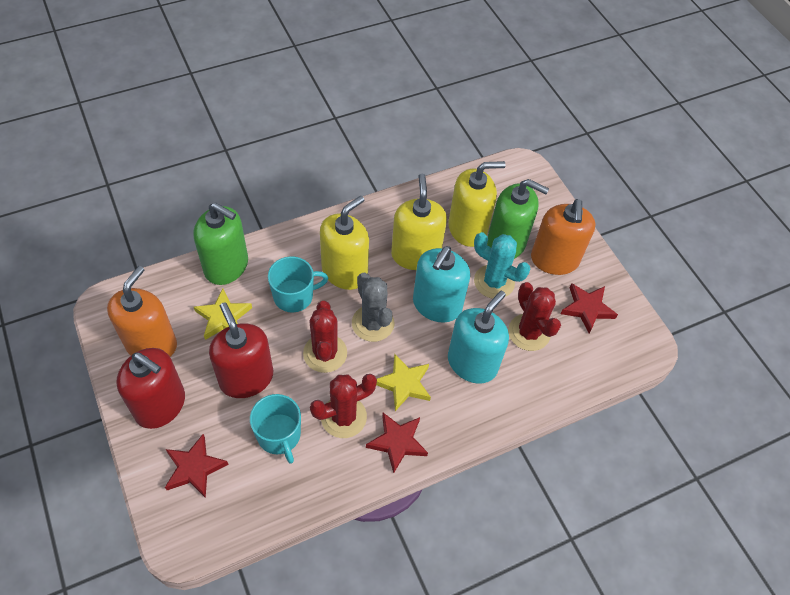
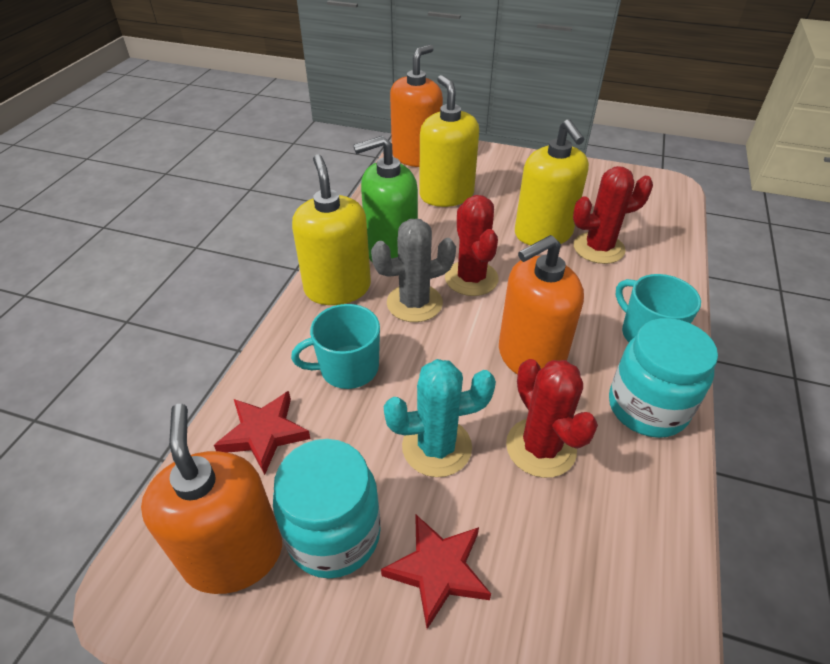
green soap dispenser: [193,202,248,285] [487,179,549,259] = 2 -> [353,136,418,263] = 1
orange soap dispenser: [107,266,177,357] [531,199,596,275] = 2 -> [141,404,282,594] [390,45,443,167] [499,235,584,375] = 3
red soap dispenser: [116,348,185,429] [209,302,273,398] = 2 -> none = 0
red star: [165,434,229,498] [366,413,428,473] [561,283,618,333] = 3 -> [214,391,311,475] [381,515,491,629] = 2
turquoise jar: none = 0 -> [273,439,381,579] [609,318,718,438] = 2
turquoise soap dispenser: [413,246,470,322] [448,291,509,383] = 2 -> none = 0
yellow star: [194,288,252,340] [376,354,431,411] = 2 -> none = 0

